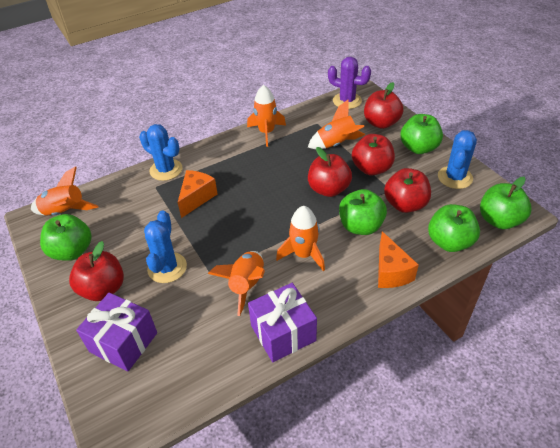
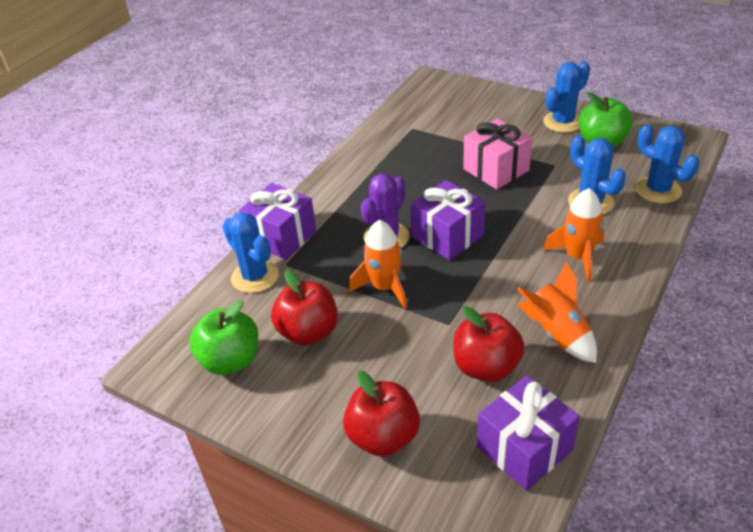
blue cactus: [139,124,183,181] [144,210,187,283] [438,130,477,189] = 3 -> [222,212,279,293] [543,61,590,133] [568,135,626,215] [636,124,700,203] = 4
green apple: [40,214,92,261] [339,189,387,235] [400,114,443,154] [428,204,480,252] [480,177,532,229] = 5 -> [189,300,258,375] [578,92,633,148] = 2
orange cheese: [177,170,217,218] [378,231,419,288] = 2 -> none = 0
orange rocket: [31,167,98,216] [208,251,265,316] [247,85,286,147] [276,206,325,271] [308,99,365,149] = 5 -> [349,220,407,309] [517,262,597,363] [543,188,604,282] = 3
pink gift: none = 0 -> [463,118,532,190] = 1
purple gift: [76,293,157,371] [248,283,317,362] = 2 -> [239,183,317,260] [410,180,485,260] [477,376,580,491] = 3
red apple: [69,241,124,301] [308,147,352,197] [352,134,395,175] [364,82,403,129] [384,168,431,213] = 5 -> [271,270,338,345] [343,371,420,457] [453,306,524,382] = 3

